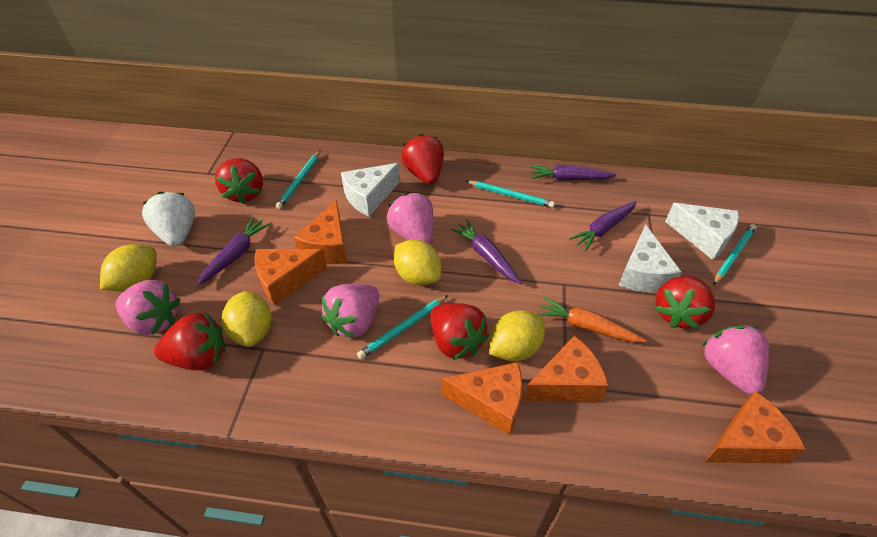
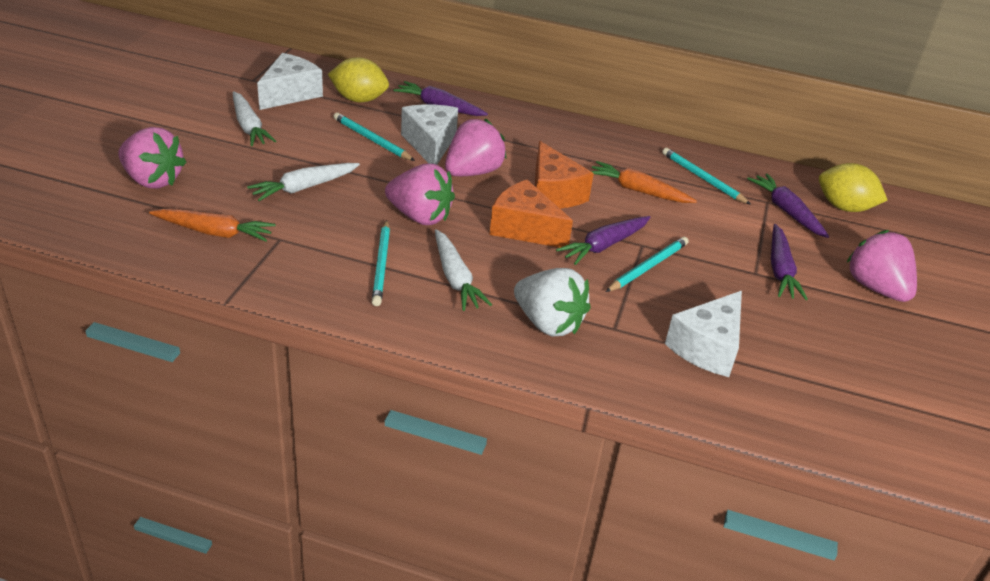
orange carrot: [537,297,647,342] = 1 -> [149,209,276,242] [591,161,697,203] = 2
orange cheese: [255,249,327,306] [294,200,347,264] [442,362,522,435] [524,335,609,402] [705,391,806,463] = 5 -> [489,180,573,248] [535,141,594,209] = 2
red strawberry: [154,312,225,370] [215,158,263,204] [401,134,444,184] [430,303,489,360] [655,276,715,329] = 5 -> none = 0
white carrot: none = 0 -> [233,92,276,146] [247,163,360,201] [435,229,492,311] = 3
yellow lemon: [100,244,156,292] [222,291,272,347] [394,239,441,285] [489,310,545,361] = 4 -> [328,57,389,102] [819,163,887,212] = 2

